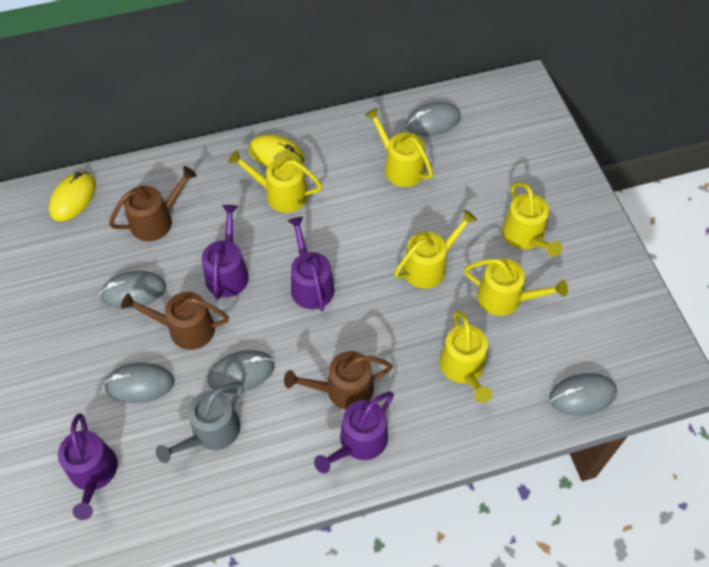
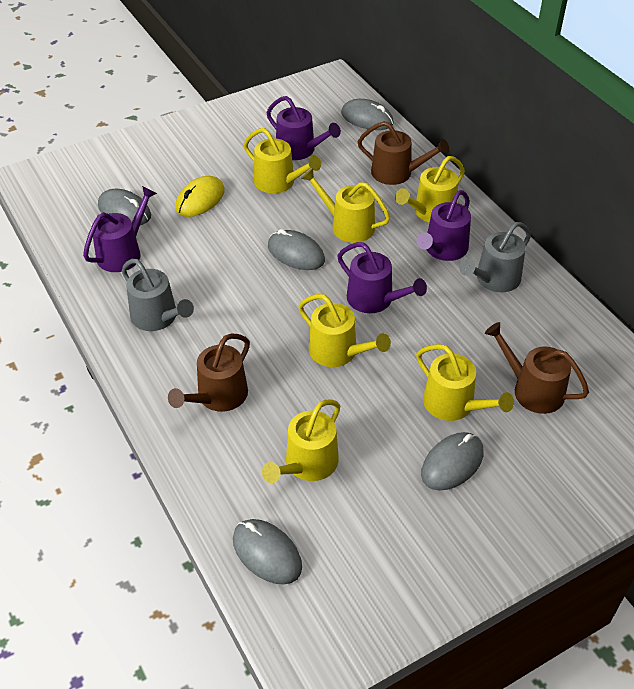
grey watering can: [156,382,243,463] = 1 -> [122,259,194,331] [459,222,531,292] = 2
yellow mouse: [49,172,96,221] [248,134,304,167] = 2 -> [175,176,225,217] = 1

